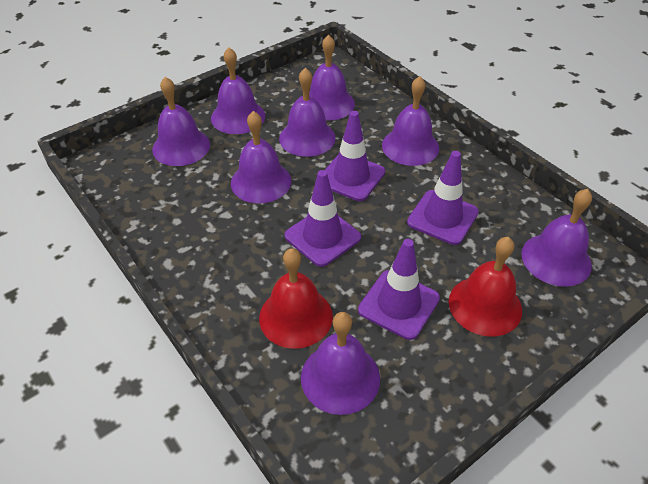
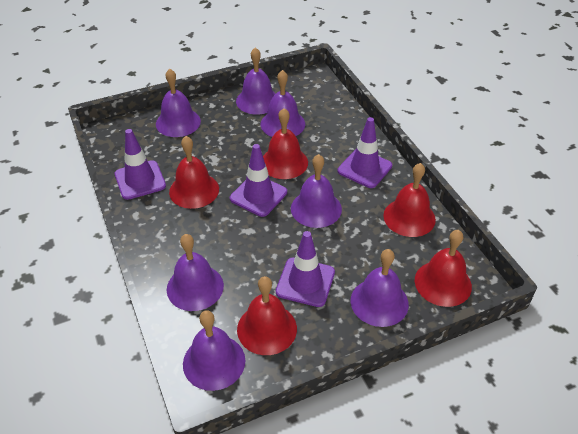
purple bell: [152,77,210,166] [211,47,265,134] [231,111,291,203] [279,68,336,157] [301,312,380,415] [309,35,355,121] [382,76,439,166] [521,189,592,287] = 8 -> [156,69,201,137] [167,234,224,311] [183,310,245,391] [236,47,276,115] [261,70,305,137] [291,154,342,228] [350,249,409,327] = 7
red bell: [259,248,333,349] [449,237,522,337] = 2 -> [169,136,219,209] [237,276,297,355] [263,108,308,179] [383,163,436,237] [415,230,472,307] = 5

